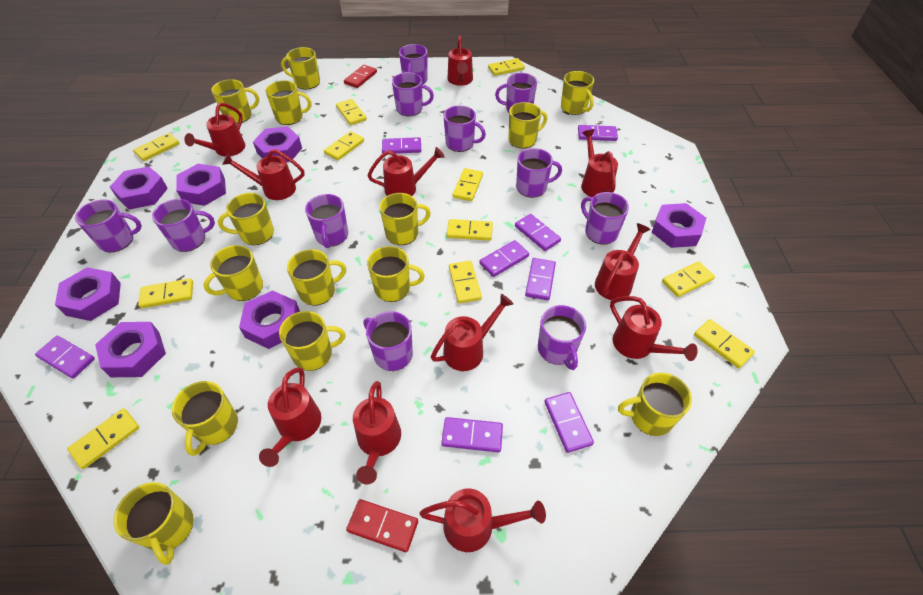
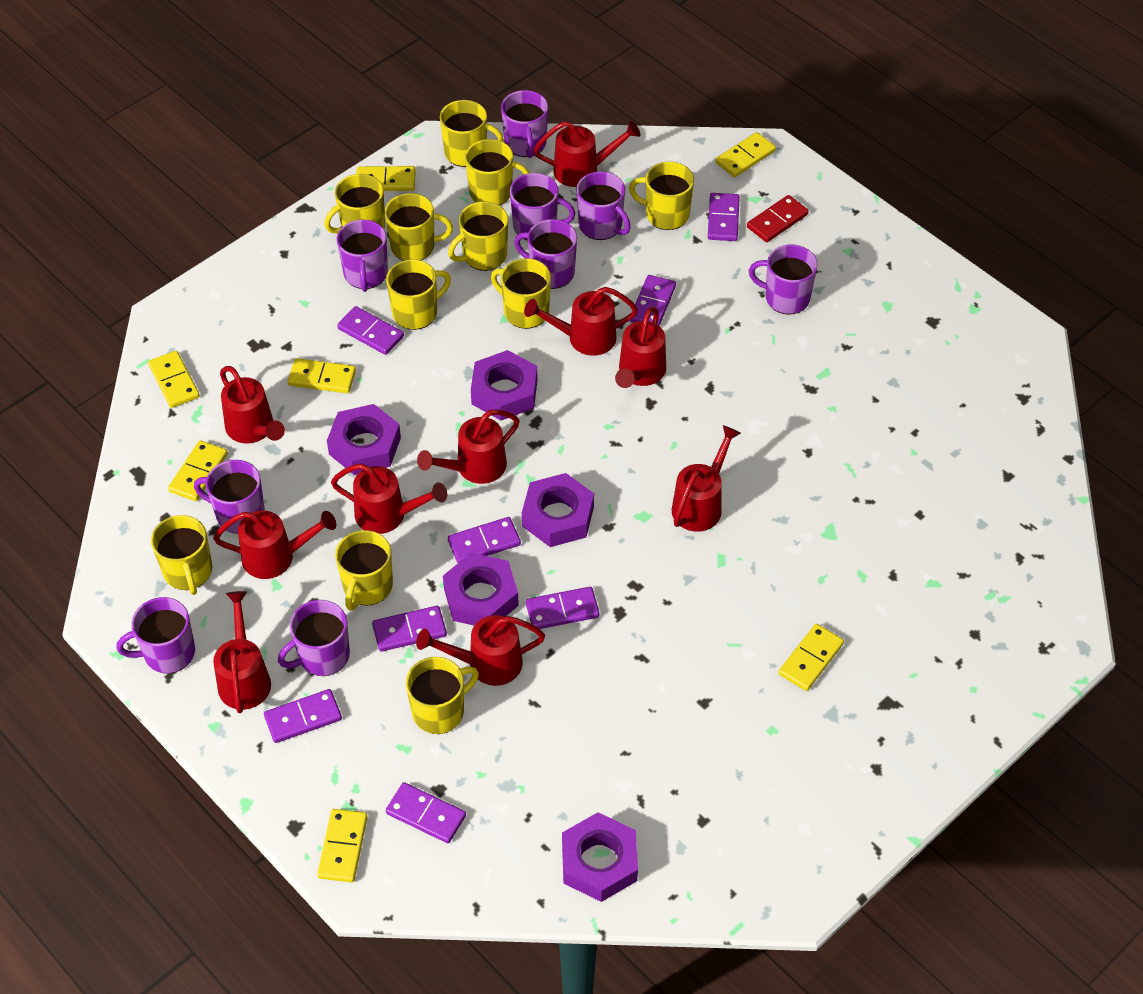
purple mug: [75,199,142,253] [152,199,215,252] [305,194,348,248] [364,311,413,371] [392,72,434,116] [399,44,428,84] [444,105,486,152] [495,73,537,113] [516,148,562,198] [538,305,586,370] [581,192,629,245] = 11 -> [116,597,195,674] [194,460,265,534] [278,600,350,676] [337,220,388,292] [501,90,548,158] [510,173,575,241] [514,219,577,289] [577,172,631,240] [749,245,818,315] = 9
purple nut: [55,267,121,321] [95,322,166,377] [110,166,168,210] [176,164,226,206] [239,290,300,349] [253,126,302,162] [652,203,706,248] = 7 -> [327,404,401,475] [443,553,519,625] [471,350,537,420] [522,473,594,547] [562,812,638,902] = 5
red domino: [344,65,377,88] [346,499,418,552] = 2 -> [747,195,809,242] = 1
red watering can: [184,103,245,156] [222,149,304,200] [259,367,321,467] [353,381,401,485] [368,147,444,196] [419,488,546,552] [431,294,513,371] [447,36,473,86] [581,129,618,197] [595,223,651,300] [610,296,698,361] = 11 -> [213,511,336,579] [213,591,271,713] [220,366,285,444] [331,463,447,534] [416,615,545,686] [417,409,520,484] [524,287,638,356] [533,121,641,187] [615,307,666,388] [672,425,741,532] = 10
yellow domino: [67,408,139,469] [133,133,179,161] [138,278,193,308] [324,131,364,160] [336,99,367,125] [447,219,493,241] [449,261,482,303] [453,168,483,201] [488,58,525,76] [662,261,715,297] [694,319,755,368] = 11 -> [148,351,200,408] [168,440,228,501] [288,358,356,393] [317,809,368,882] [356,166,416,191] [715,132,776,177] [779,624,844,691] = 7
yellow mug: [114,482,194,564] [171,381,238,456] [204,245,263,301] [211,79,259,124] [218,193,274,245] [265,80,311,125] [279,311,346,371] [281,47,320,90] [287,249,346,305] [367,246,425,302] [379,193,431,245] [508,102,547,149] [561,71,594,115] [618,373,692,436] = 14 -> [151,515,212,595] [324,174,385,233] [335,530,393,611] [385,193,453,261] [386,259,451,330] [406,657,479,734] [440,100,504,167] [448,202,508,271] [465,139,529,205] [491,258,551,329] [629,162,694,230] = 11

